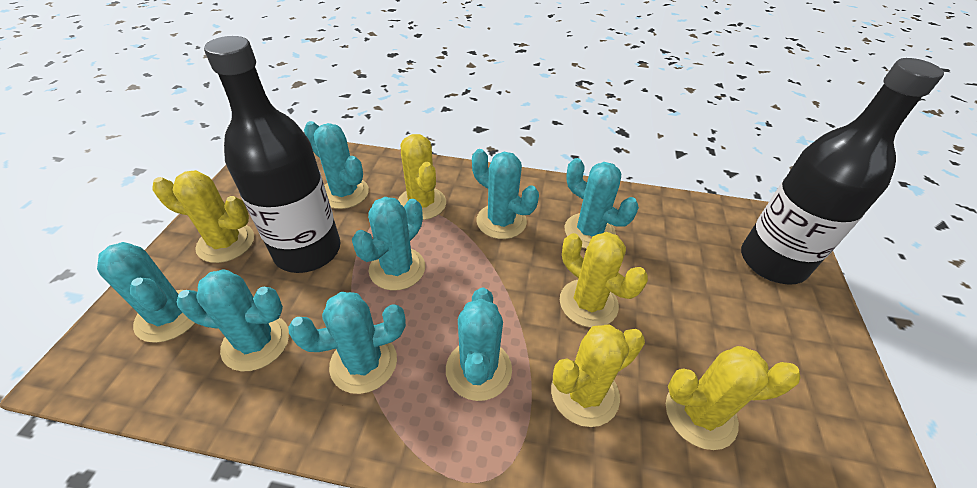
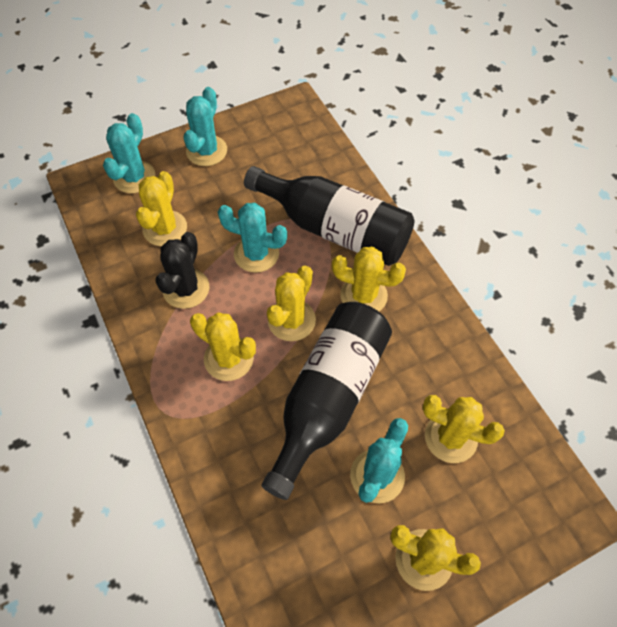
black cactus: none = 0 -> [155,232,209,309] = 1
turquoise cactus: [97,242,195,343] [177,269,289,371] [288,292,406,394] [304,121,369,209] [352,197,425,291] [446,288,512,401] [472,149,539,239] [565,158,639,249] = 8 -> [103,113,155,193] [184,87,227,166] [218,203,287,273] [350,418,408,503] = 4
yellow cactus: [153,170,254,263] [398,134,446,220] [551,324,645,427] [560,232,648,327] [666,346,800,450] = 5 -> [136,171,187,246] [190,313,256,381] [267,266,316,341] [332,246,406,311] [390,525,481,591] [422,395,505,463] = 6

